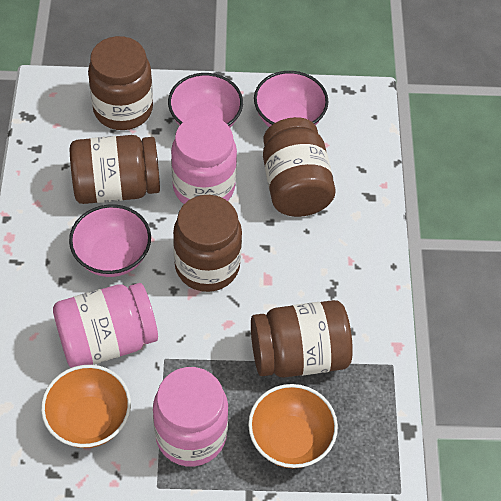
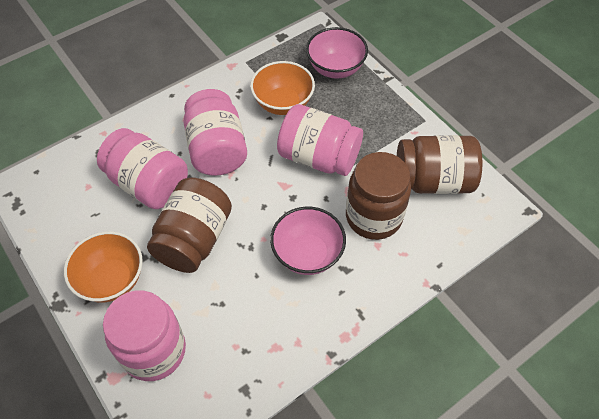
brown jar: [70,135,160,204] [88,36,153,130] [173,195,242,292] [251,300,353,377] [263,117,336,217] = 5 -> [147,178,232,273] [346,152,411,240] [397,135,482,194] = 3
pink bowl: [69,204,151,277] [168,73,243,128] [254,71,329,127] = 3 -> [270,207,346,275] [306,27,368,78] = 2
pink jar: [53,283,158,368] [153,367,228,467] [171,115,237,204] = 3 -> [97,128,188,209] [103,290,186,381] [183,89,247,176] [277,104,363,176] = 4

